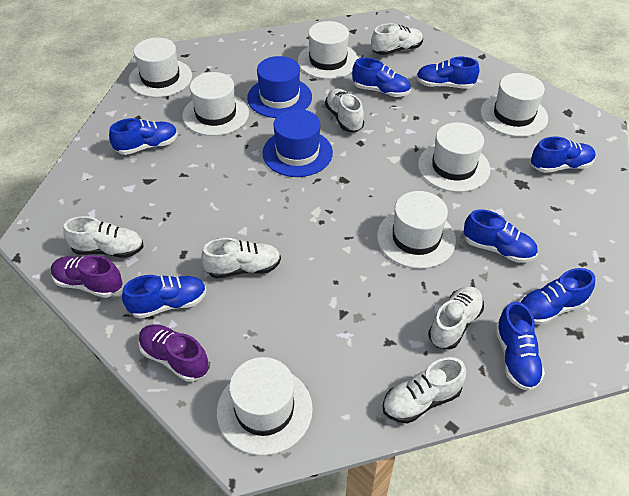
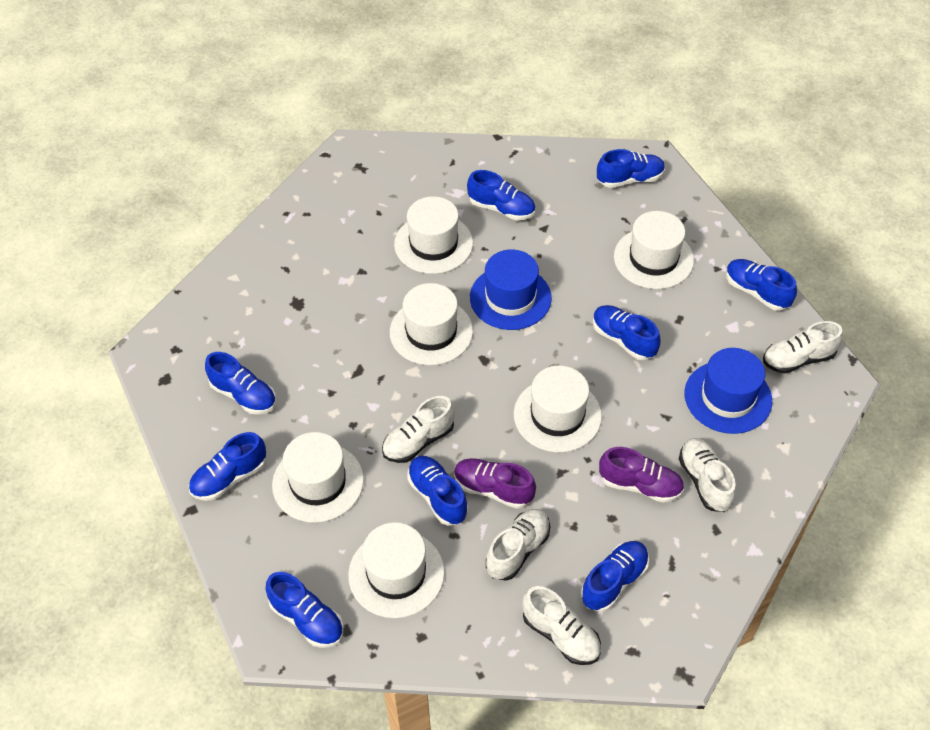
blue shoe: [109,118,178,155] [122,275,207,319] [352,58,411,97] [416,57,479,89] [464,209,538,263] [495,302,545,391] [520,268,595,325] [531,136,596,173] = 8 -> [189,432,266,501] [205,352,276,415] [266,572,344,648] [407,456,468,526] [467,170,535,220] [581,541,649,612] [593,305,660,360] [597,149,665,188] [726,259,797,311] = 9
white hat: [129,38,192,98] [182,72,249,136] [217,357,313,456] [298,21,359,79] [377,191,456,269] [418,122,490,192] [480,73,548,137] = 7 -> [272,432,364,523] [348,522,445,618] [390,283,473,365] [394,196,473,274] [514,366,602,453] [614,211,694,289] = 6
white shoe: [63,216,144,258] [201,238,281,279] [325,88,364,132] [371,23,423,55] [383,357,466,424] [428,286,484,349] = 6 -> [382,396,455,463] [486,509,550,581] [522,586,601,665] [679,438,736,512] [763,321,843,373] = 5

